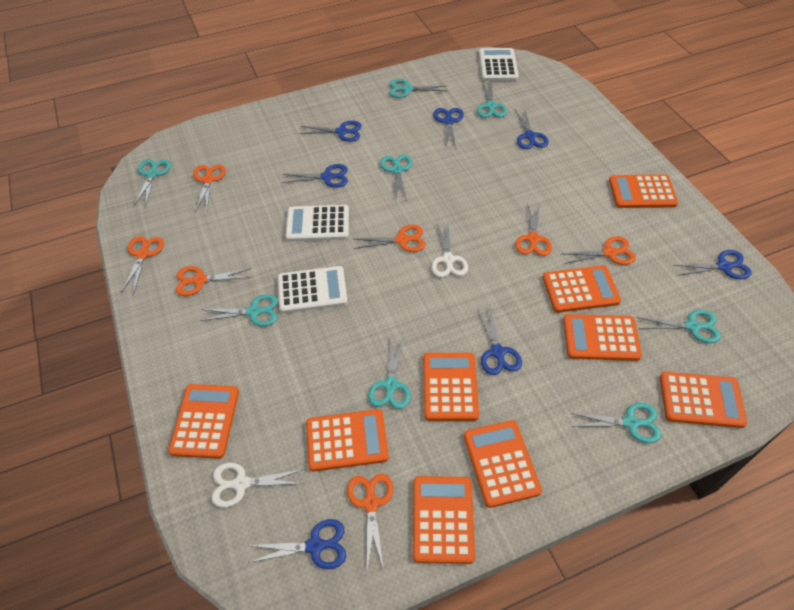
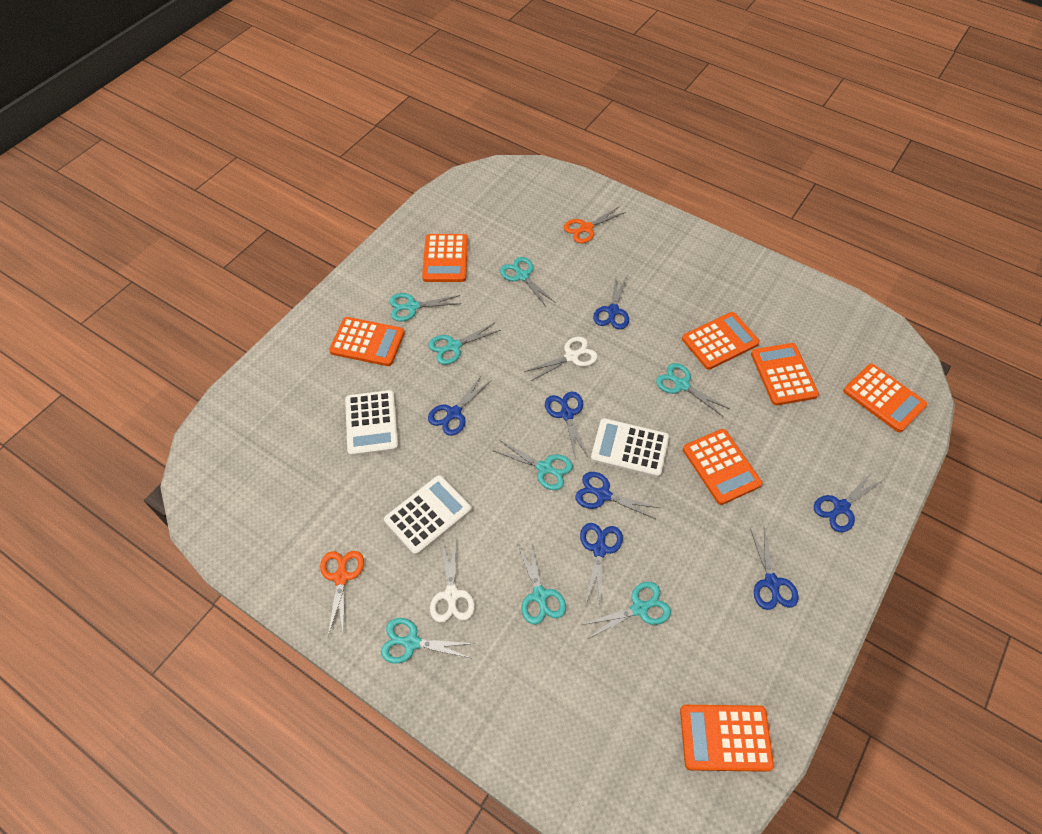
orange calculator: [168,384,239,459] [306,409,389,471] [413,476,475,564] [423,353,479,421] [464,420,542,508] [543,265,621,313] [563,314,642,361] [609,175,678,208] [660,372,747,428] = 9 -> [329,317,405,366] [422,234,468,282] [680,705,774,772] [682,312,760,370] [683,429,762,505] [751,343,819,405] [843,364,927,432] = 7
orange scissors: [121,236,164,293] [176,266,251,296] [193,165,226,212] [347,474,393,570] [354,225,425,252] [515,205,552,256] [562,236,636,265] = 7 -> [320,551,364,637] [564,206,626,243] = 2

